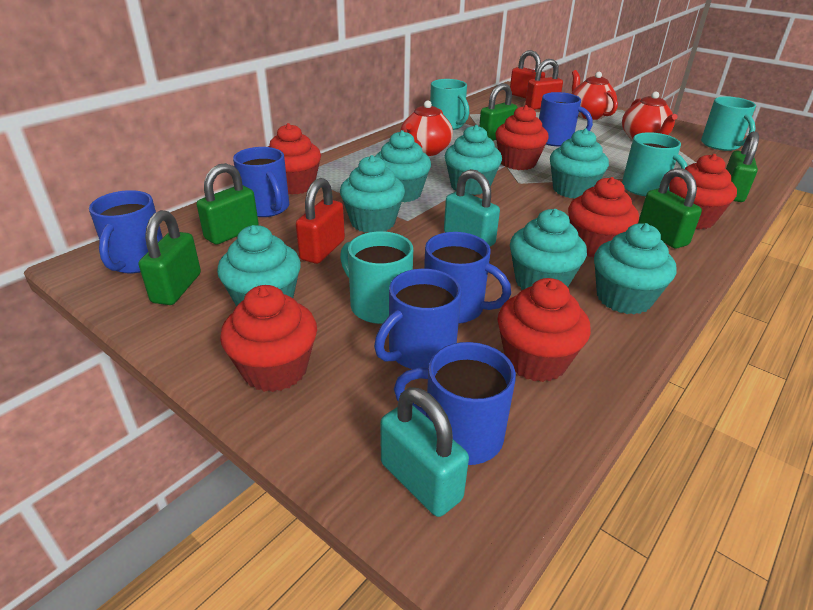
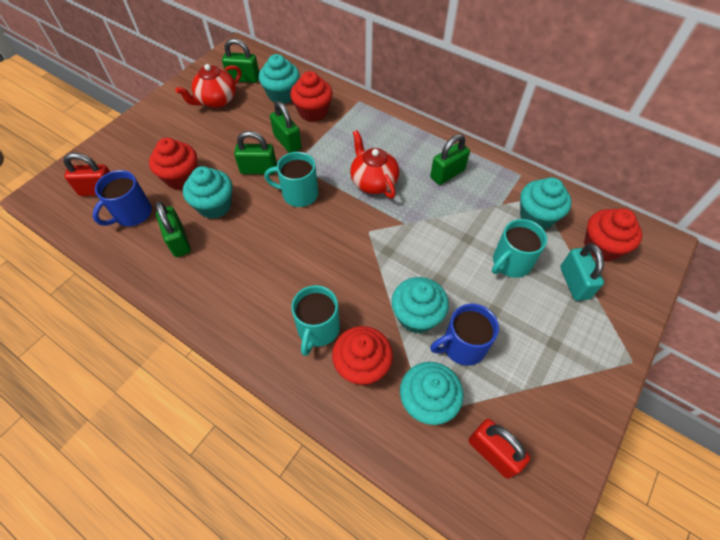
blue mug: [89,190,163,273] [233,147,289,217] [374,269,462,369] [394,342,516,465] [424,232,511,324] [539,92,593,146] = 6 -> [93,170,152,226] [430,304,499,366] = 2
red cupcake: [220,285,317,392] [268,123,321,195] [495,105,549,170] [497,278,591,382] [568,177,639,257] [669,154,737,229] = 6 -> [149,138,197,190] [290,71,333,122] [332,326,393,385] [584,208,642,262] = 4
red padlock: [296,178,345,264] [510,50,545,98] [525,59,563,110] = 3 -> [63,153,110,196] [468,419,530,479] = 2
red teapot: [400,100,453,156] [572,70,618,120] [622,91,678,140] = 3 -> [175,64,241,108] [350,130,399,199] = 2
turquoise cupcake: [217,225,301,306] [340,155,405,233] [374,130,431,202] [445,125,502,195] [510,209,587,290] [550,128,609,199] [594,223,677,315] = 7 -> [183,166,233,219] [259,54,300,104] [392,277,449,333] [400,362,463,425] [520,177,572,230] = 5
turquoise mug: [340,231,413,324] [430,79,469,130] [622,132,687,196] [701,96,756,151] = 4 -> [264,152,318,207] [291,285,340,356] [492,219,547,278] = 3
turquoise padlock: [380,387,469,517] [444,169,500,247] = 2 -> [560,244,604,301] = 1

